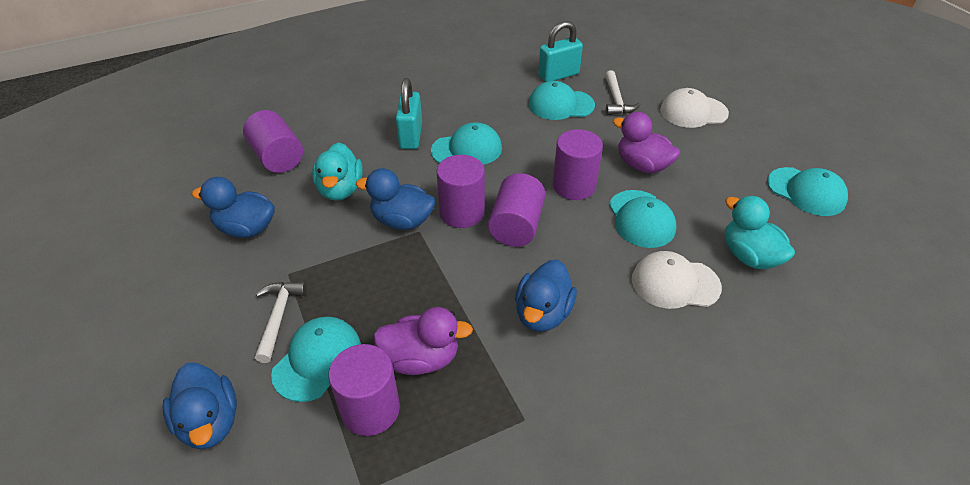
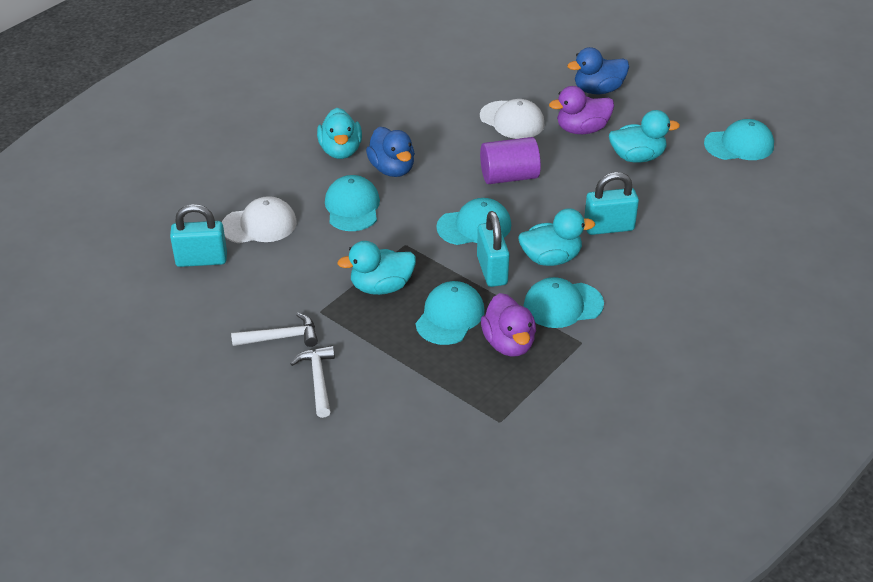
blue duck: [162,363,237,449] [192,177,275,238] [356,168,435,230] [515,260,577,332] = 4 -> [366,127,415,177] [567,47,629,94] = 2
purple cylinder: [243,110,303,173] [328,344,400,436] [437,155,485,228] [488,173,545,247] [553,129,603,200] = 5 -> [480,137,541,184] = 1
turquoise duck: [312,142,363,201] [725,196,795,269] = 2 -> [317,108,362,159] [337,241,416,295] [518,208,595,266] [609,110,680,163] = 4
turquoise padlock: [396,78,422,149] [538,21,583,82] = 2 -> [170,204,227,267] [477,211,510,287] [584,172,639,235] = 3

